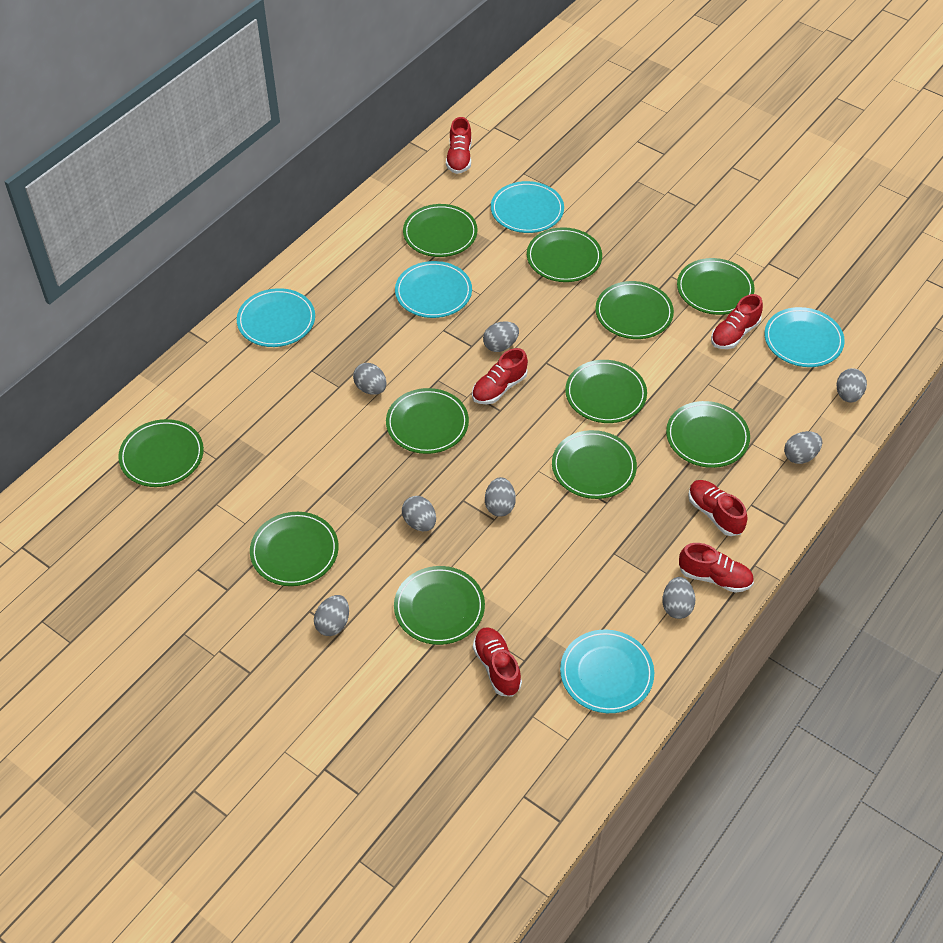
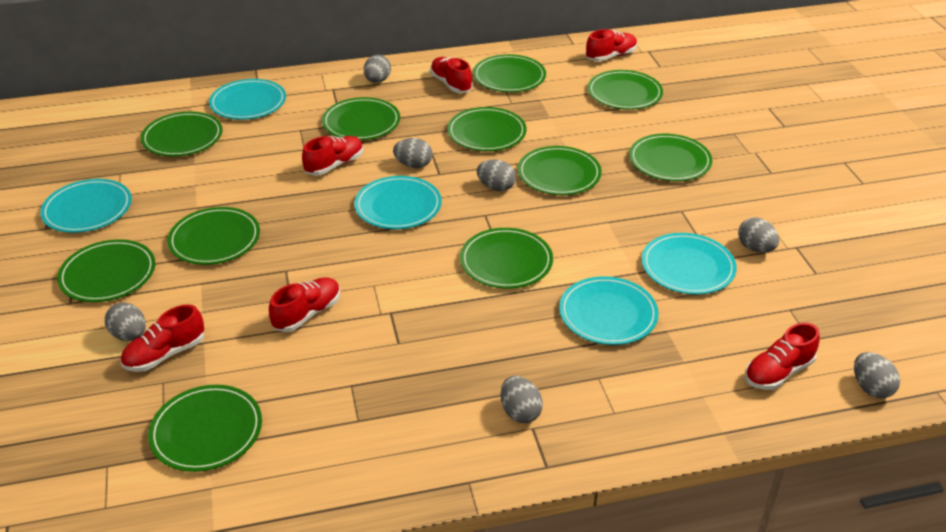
grey egg: [314,595,349,636] [353,363,387,395] [402,496,436,531] [483,321,519,352] [485,477,516,517] [662,577,695,619] [784,431,822,464] [836,368,867,402] = 8 -> [105,302,146,341] [364,55,391,83] [393,138,432,168] [477,160,516,191] [501,376,543,423] [738,218,779,253] [854,352,900,398] = 7

